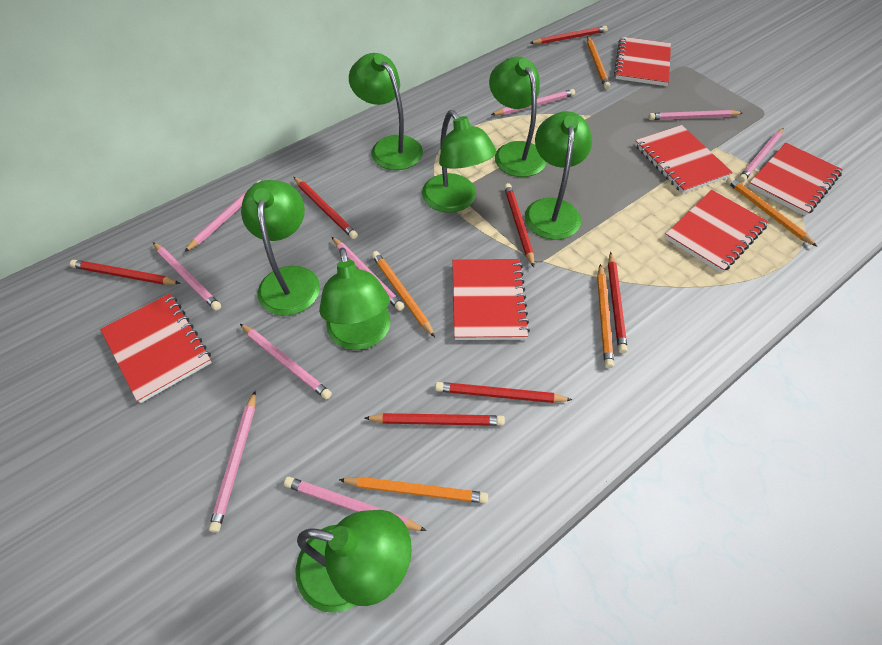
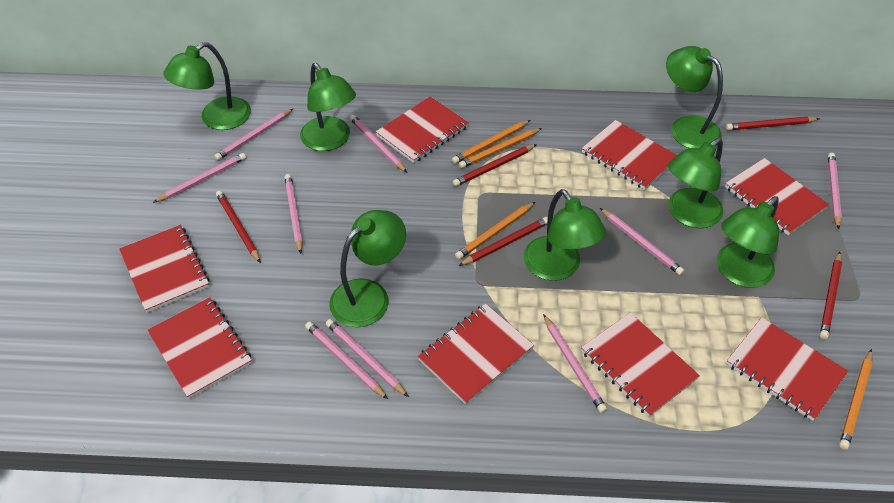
orange pencil: [339,477,488,503] [372,251,435,337] [587,36,610,89] [597,264,614,368] [726,177,818,247] = 5 -> [452,120,531,164] [455,202,535,260] [459,128,542,168] [839,349,873,450] = 4
red notebook: [100,293,212,403] [452,259,530,340] [614,37,671,86] [635,125,733,194] [665,190,769,273] [748,143,843,216] = 6 -> [119,225,210,313] [148,297,252,399] [376,96,469,163] [418,304,534,404] [581,313,700,417] [582,120,677,190] [725,158,829,235] [726,317,848,421] = 8
red pencil: [70,260,181,285] [294,177,358,239] [365,413,505,426] [435,382,572,403] [504,183,534,267] [531,26,608,44] [608,252,628,353] = 7 -> [216,190,261,263] [453,144,537,186] [458,217,548,266] [726,117,819,130] [820,252,842,339] = 5

